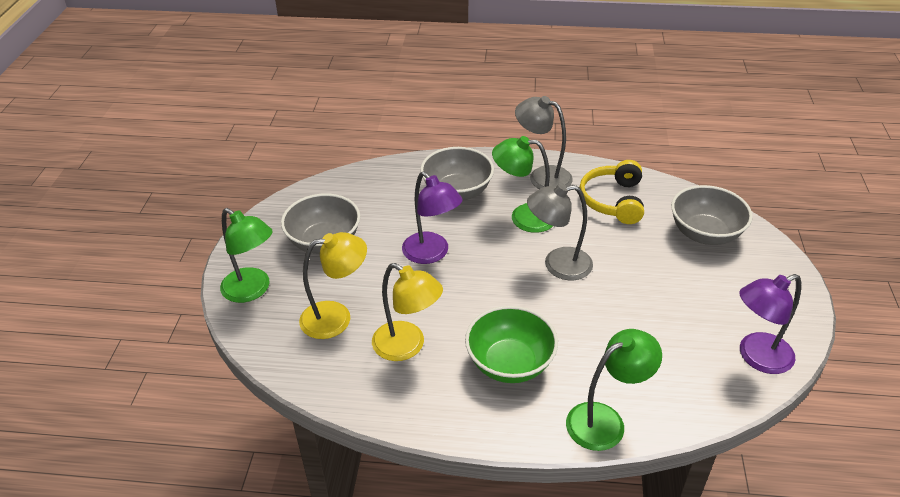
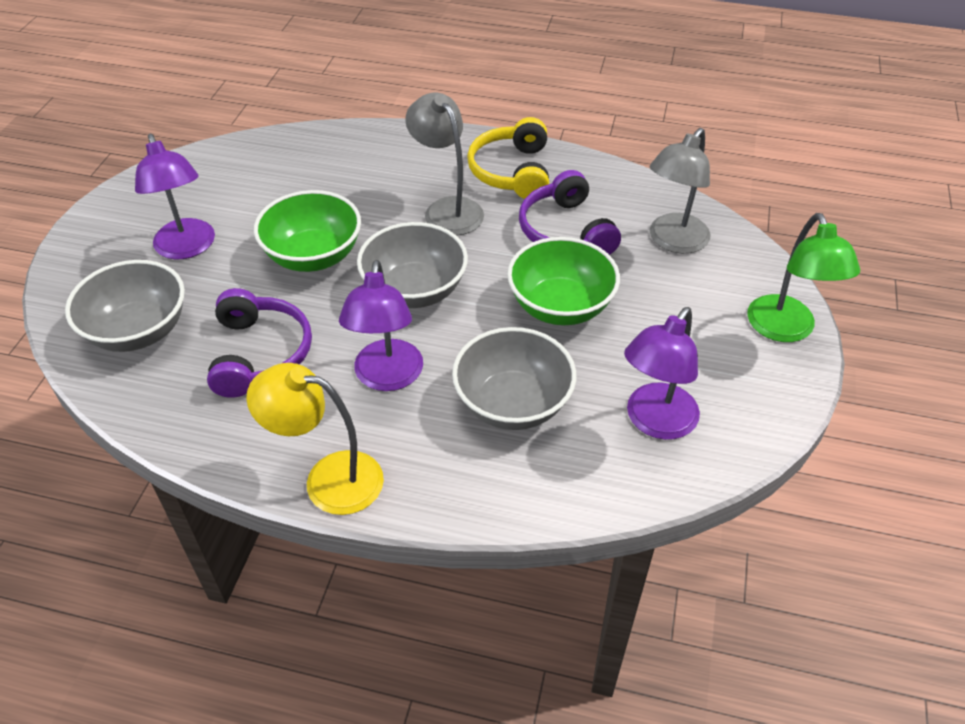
green bowl: [465,306,558,383] = 1 -> [254,190,361,272] [507,237,620,325] = 2
green lamp: [220,208,273,303] [492,136,553,233] [566,329,662,451] = 3 -> [747,213,860,342] = 1
purple headphones: none = 0 -> [207,288,312,398] [519,170,621,255] = 2
purple lamp: [402,171,463,264] [739,274,801,374] = 2 -> [135,134,215,259] [339,260,423,391] [624,307,700,440] = 3
yellow lamp: [299,232,367,339] [372,263,443,361] = 2 -> [246,363,384,515] = 1

